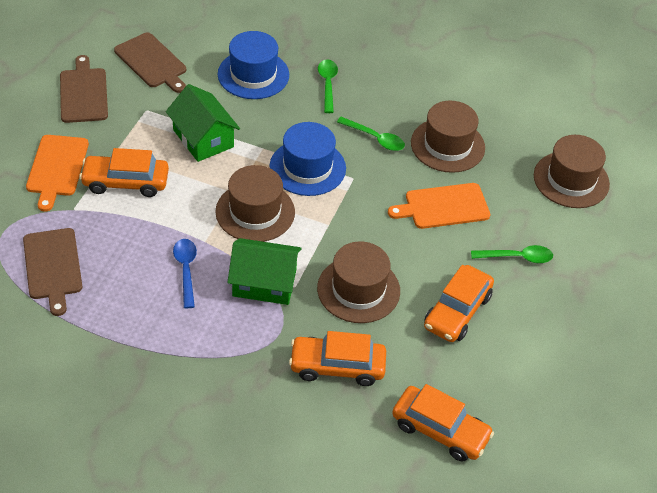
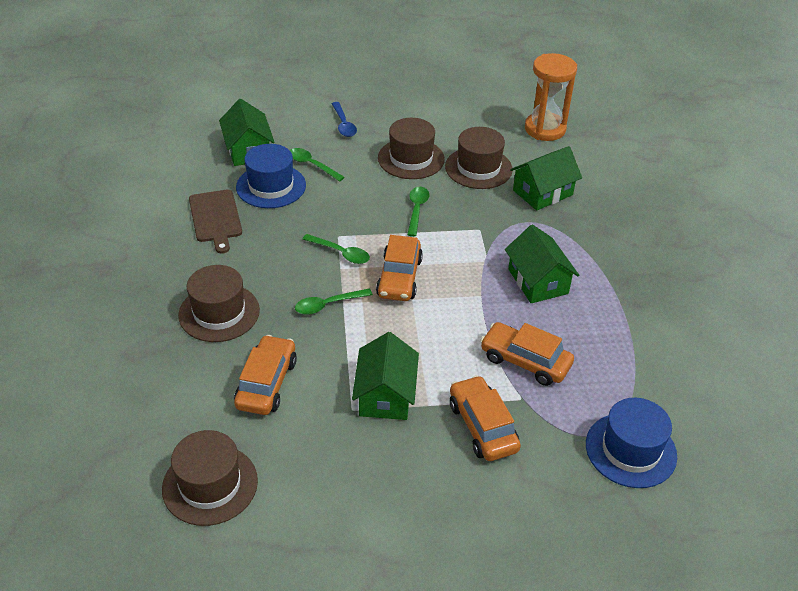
brown cutting board: [23,228,82,316] [60,55,108,123] [114,32,186,93] = 3 -> [189,189,242,254] = 1
green house: [166,84,240,162] [227,238,302,305] = 2 -> [219,99,274,166] [352,332,419,420] [505,224,579,303] [510,146,582,211] = 4
green spoon: [318,59,338,113] [337,117,405,151] [471,245,553,263] = 3 -> [290,148,345,182] [295,288,373,315] [303,234,370,264] [407,187,429,237] = 4
orange cutting board: [26,135,89,212] [388,183,490,229] = 2 -> none = 0
orange hourglass: none = 0 -> [525,53,577,141] = 1

